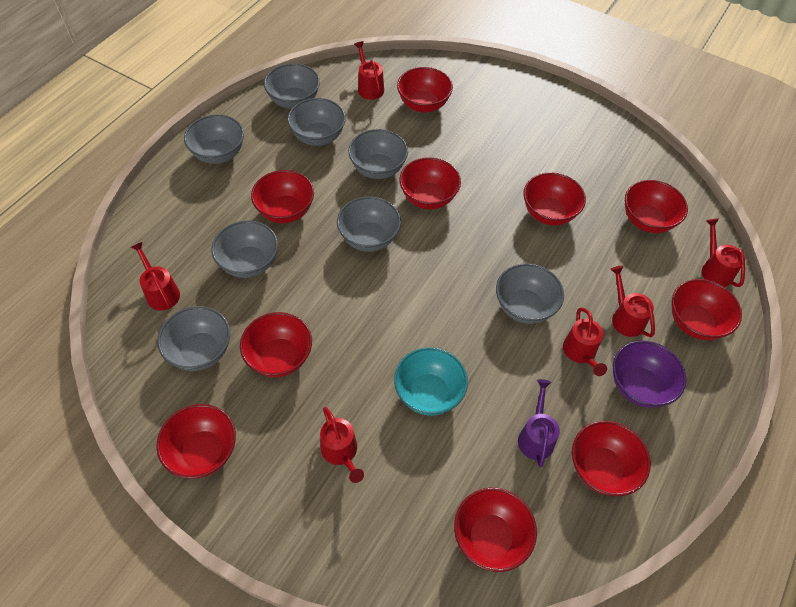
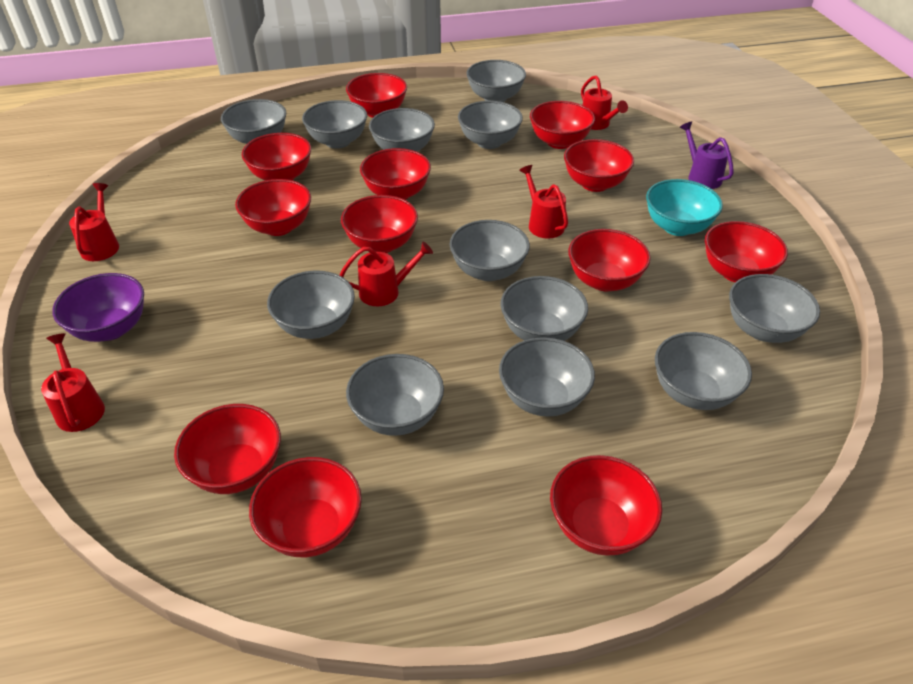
grey bowl: [157,306,230,371] [184,114,244,164] [211,221,278,278] [264,63,320,109] [287,98,346,146] [337,196,401,252] [348,129,408,179] [496,263,564,324] = 8 -> [221,99,286,144] [267,271,355,339] [302,100,367,149] [346,354,444,436] [369,108,435,152] [450,220,530,281] [458,101,523,149] [466,60,526,102] [499,337,595,417] [500,276,588,341] [655,332,752,410] [729,274,820,343] = 12
red bowl: [156,404,236,479] [240,312,312,377] [251,170,314,223] [397,67,453,113] [400,157,461,209] [454,488,537,572] [523,173,586,225] [572,421,651,496] [625,180,688,233] [672,279,742,340] = 10 -> [174,404,281,494] [235,179,311,236] [242,133,311,180] [249,457,362,557] [341,195,418,253] [346,73,407,118] [360,148,431,200] [530,101,595,149] [550,455,662,556] [564,139,634,192] [568,229,651,291] [705,221,788,282] = 12
red watering can: [131,242,180,310] [320,407,364,483] [354,41,384,100] [563,307,607,376] [610,266,655,337] [701,219,745,287] = 6 -> [41,333,105,432] [69,183,119,261] [339,242,433,306] [519,165,568,239] [581,75,628,130] = 5

